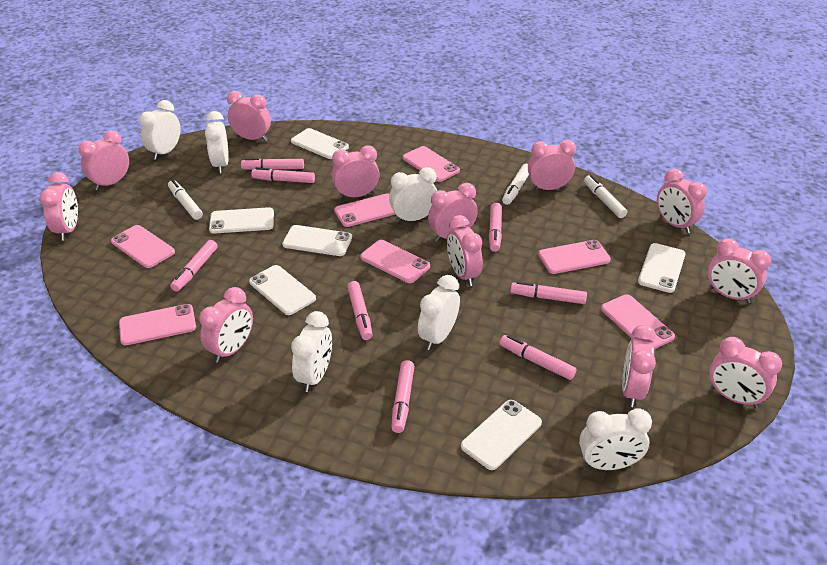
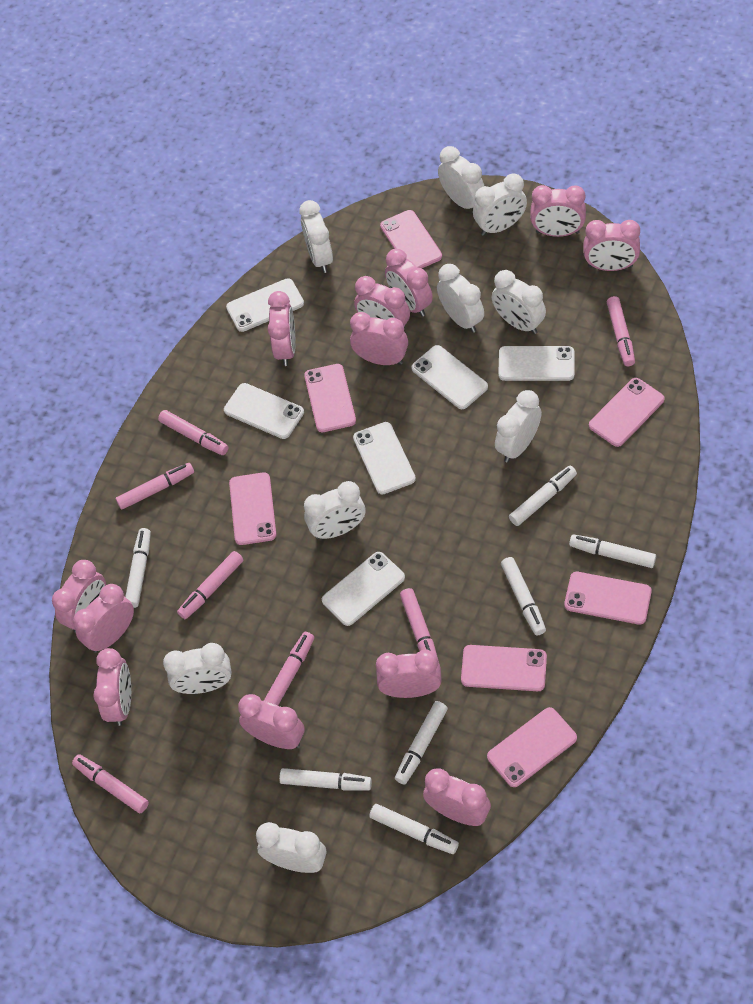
pink marker: [170,240,218,292] [241,158,304,170] [251,167,315,183] [347,281,373,340] [391,360,414,433] [489,203,502,252] [500,335,576,380] [511,281,587,304] = 8 -> [72,754,149,813] [116,463,194,510] [158,410,229,455] [177,551,243,619] [264,632,314,705] [400,588,439,662] [607,296,635,366] = 7
white clock: [139,100,180,160] [205,111,229,173] [291,311,332,392] [389,167,437,223] [418,275,460,350] [579,408,652,470] = 6 -> [163,643,232,694] [256,822,326,873] [299,200,333,273] [304,481,365,539] [437,264,484,333] [438,146,484,210] [473,173,527,236] [492,270,546,334] [495,390,542,462] = 9
white marker: [168,179,203,220] [502,164,529,205] [584,175,627,218] = 3 -> [125,528,151,608] [279,768,372,791] [369,804,459,854] [395,701,448,785] [501,557,546,636] [509,466,577,526] [569,534,656,568] = 7

